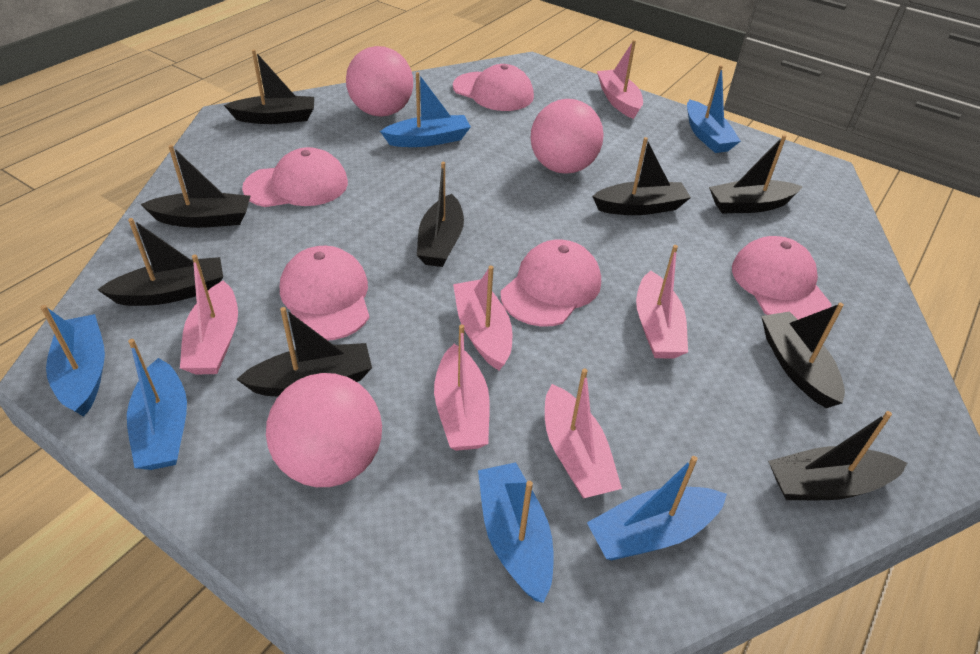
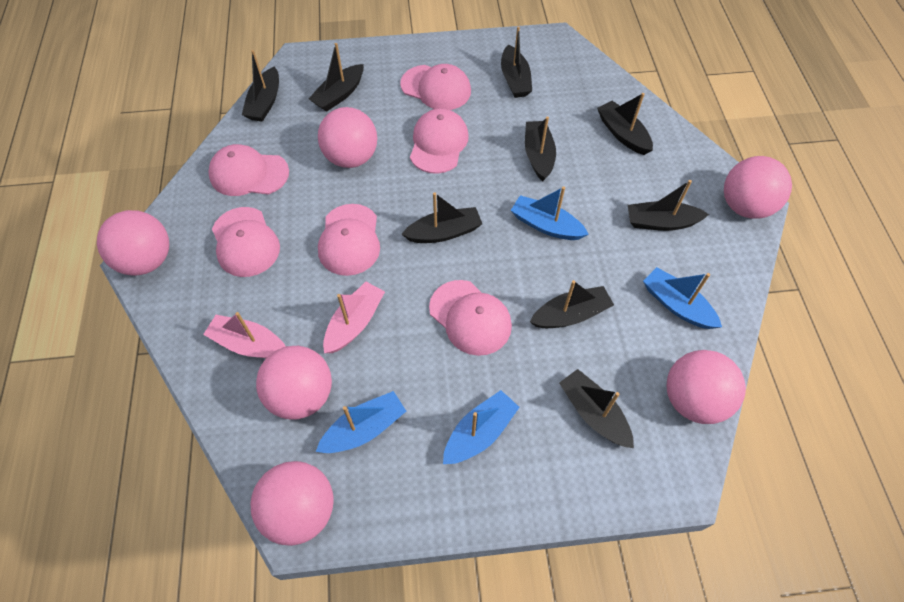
blue boat: [40,305,105,417] [127,339,187,470] [380,72,471,147] [478,462,553,603] [587,456,727,560] [687,65,741,153] = 6 -> [316,391,406,453] [443,390,520,464] [511,186,589,240] [643,267,722,329] = 4
pink ball: [266,373,382,487] [346,46,413,117] [531,99,604,174] = 3 -> [97,210,169,276] [251,461,334,546] [256,346,332,420] [318,107,377,168] [667,350,746,424] [724,156,792,219] = 6
pink boat: [180,255,238,374] [434,324,490,451] [453,266,512,370] [545,369,622,499] [597,40,643,119] [636,245,688,359] = 6 -> [203,312,286,358] [323,282,385,353] = 2
pink cap: [242,147,348,207] [280,246,369,340] [453,64,534,111] [501,240,601,327] [732,236,832,320] = 5 -> [208,144,289,196] [212,207,280,277] [318,204,380,276] [400,64,471,110] [410,108,469,174] [429,280,512,356] = 6

